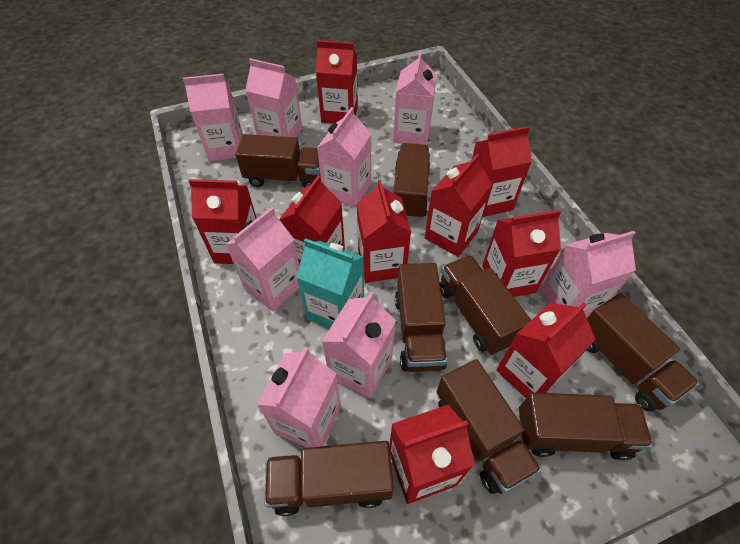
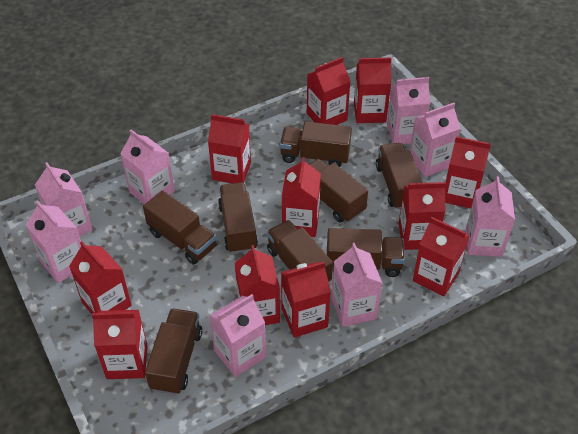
red carton: [189,179,257,264] [279,175,345,265] [316,40,358,124] [357,180,411,283] [389,405,475,504] [425,154,492,257] [472,126,532,217] [482,210,561,297] [496,303,596,398] = 9 -> [69,241,132,314] [92,310,148,379] [208,114,251,183] [235,245,280,325] [281,262,331,338] [282,157,321,237] [307,57,351,125] [354,57,391,123] [398,182,446,250] [413,217,470,296] [445,136,491,209] = 11
turquoise carton: [296,238,364,329] = 1 -> none = 0

